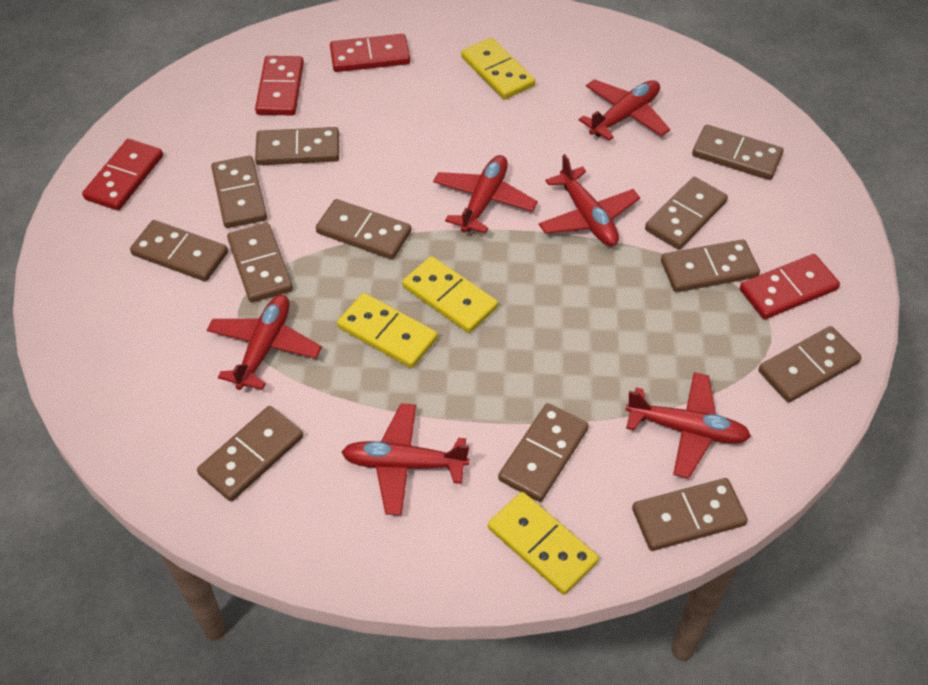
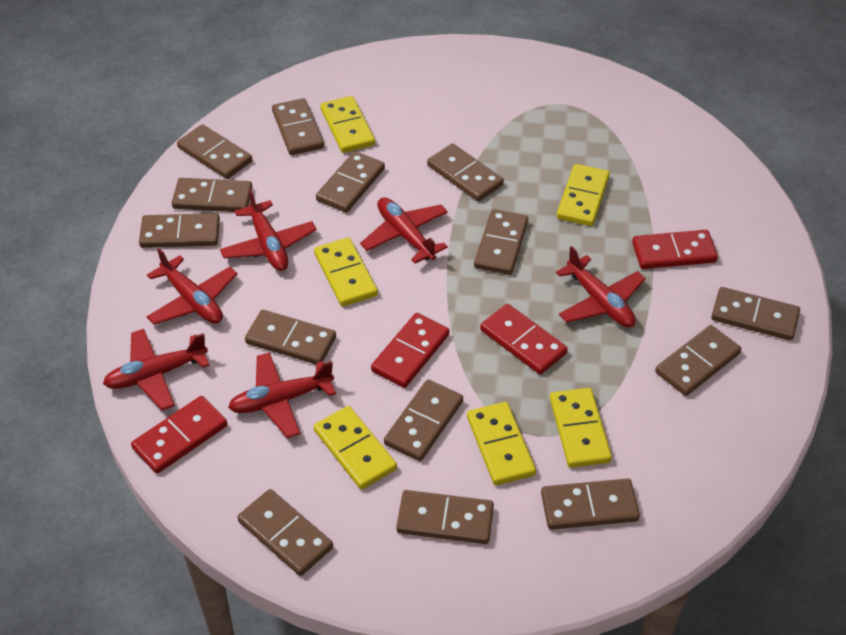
brown domino: [130,220,228,282] [197,406,303,502] [211,156,267,228] [227,223,293,303] [255,127,339,165] [316,199,412,260] [498,403,589,502] [632,478,748,551] [645,177,728,250] [661,239,760,292] [692,125,784,180] [758,326,862,403] = 12 -> [139,213,220,248] [172,178,253,212] [177,124,252,179] [237,489,333,576] [245,310,336,364] [272,98,324,155] [316,151,385,213] [384,379,463,461] [396,490,494,544] [427,143,504,202] [474,209,528,275] [541,478,640,530] [655,325,741,396] [711,287,800,341] = 14
yellow domino: [337,293,438,368] [402,256,498,333] [461,38,535,100] [488,492,599,595] = 4 -> [314,237,378,307] [314,406,397,489] [320,96,375,153] [467,402,536,485] [550,388,612,468] [557,164,610,226] = 6

